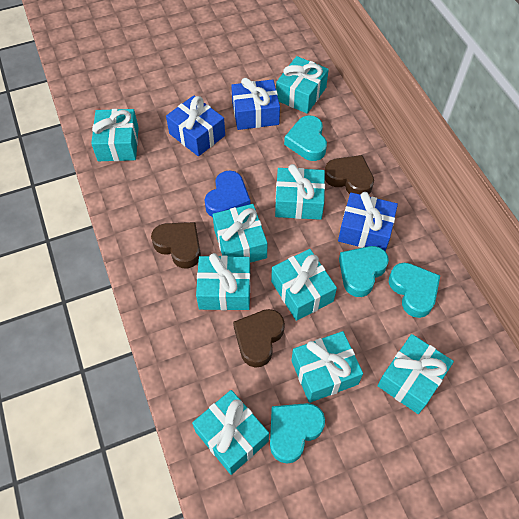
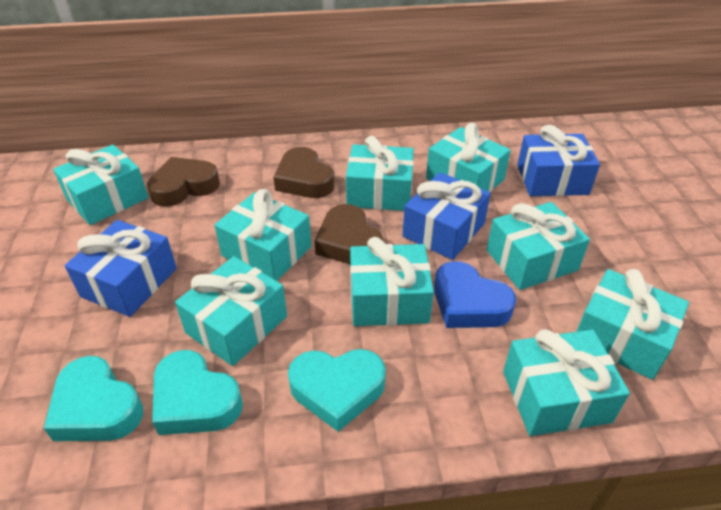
turquoise heart: [270,403,325,464] [284,116,327,161] [339,246,389,297] [389,263,440,318] = 4 -> [44,356,143,441] [152,350,243,435] [288,349,386,432] = 3

